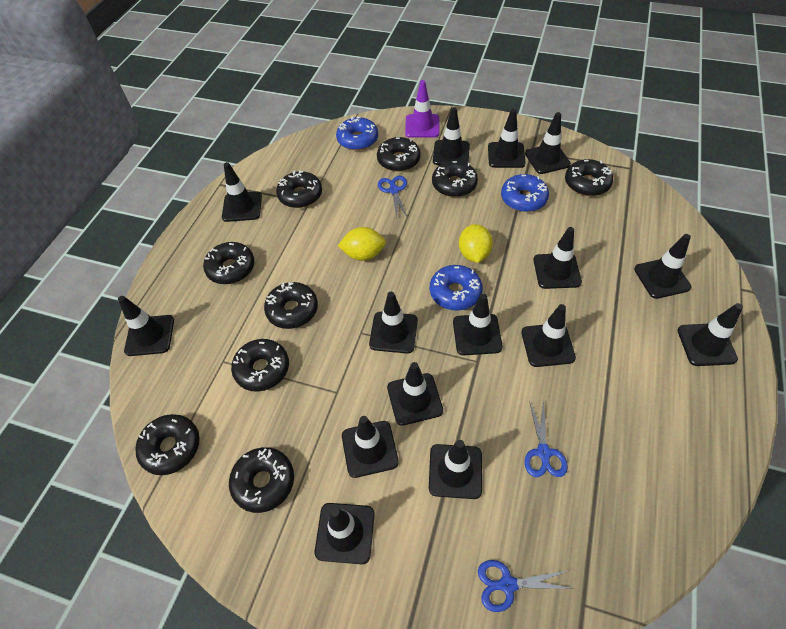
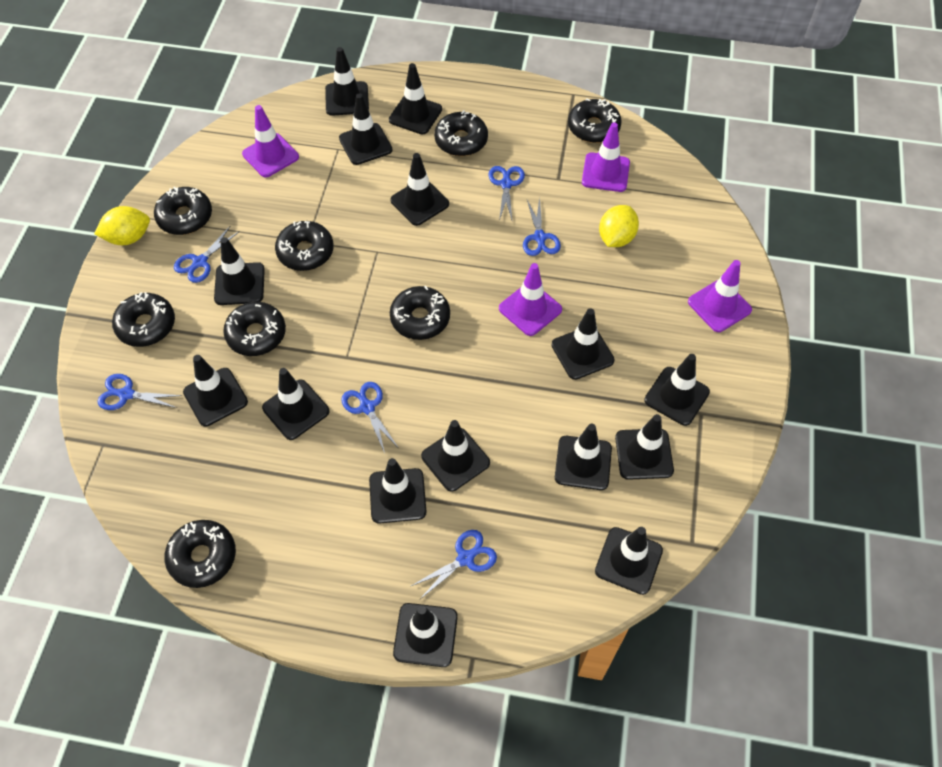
black donut: [135,414,200,475] [203,242,254,284] [229,447,294,513] [231,339,289,392] [264,282,318,329] [276,171,322,208] [377,137,421,172] [432,161,478,197] [565,159,613,196] = 9 -> [112,292,175,347] [154,187,212,235] [164,520,236,588] [223,302,286,356] [275,221,334,271] [390,286,450,340] [434,110,488,156] [568,98,622,143] = 8
blue donut: [336,117,378,150] [430,265,483,311] [501,174,549,212] = 3 -> none = 0
blue scissors: [378,176,408,218] [478,560,574,612] [525,400,568,477] = 3 -> [98,374,182,410] [174,226,240,283] [341,382,398,453] [411,530,497,600] [488,166,525,221] [523,197,561,256] = 6
purple traffic cone: [405,80,439,138] = 1 -> [242,105,299,177] [499,263,562,336] [582,122,630,192] [688,260,752,332] = 4

